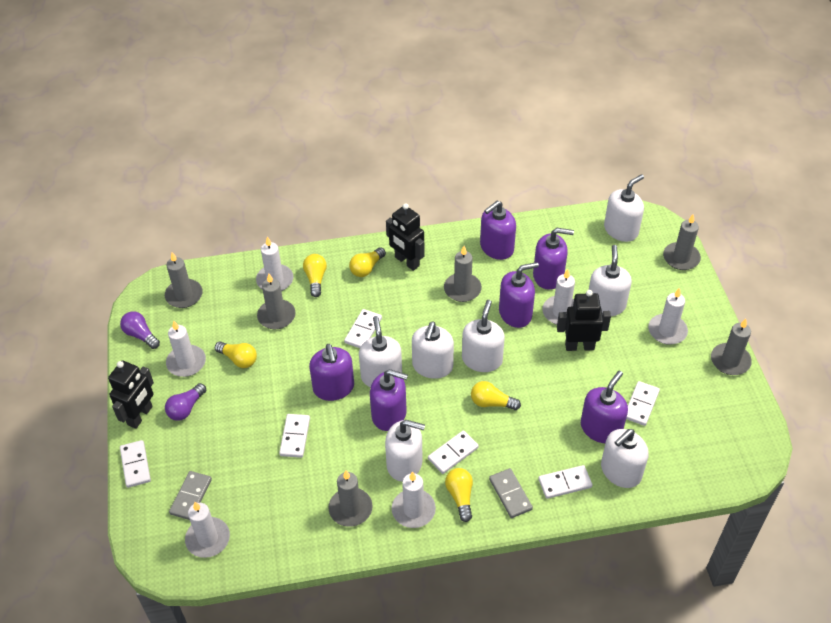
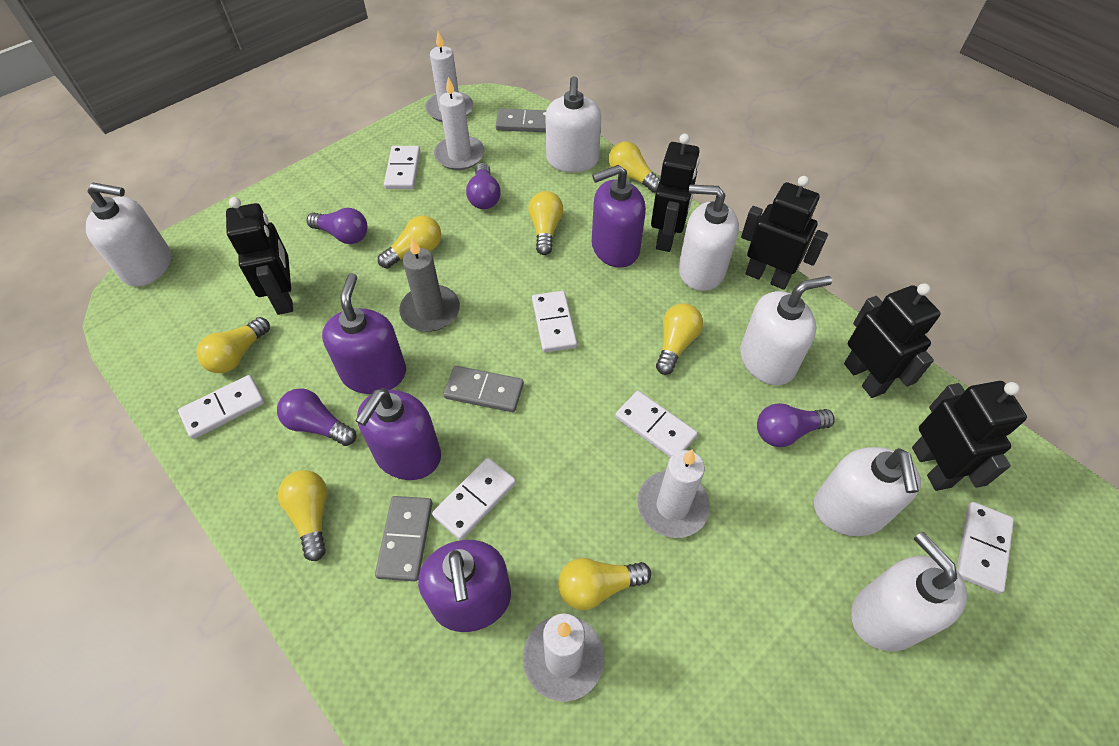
black robot: [108,361,154,429] [386,203,424,271] [557,290,611,351] = 3 -> [226,197,293,315] [651,134,700,252] [741,176,828,290] [844,283,941,398] [912,381,1027,491] = 5
grey candle: [165,252,203,308] [257,274,296,329] [328,471,372,527] [444,246,482,302] [663,214,701,270] [711,319,752,375] = 6 -> [399,237,460,332] = 1
grey domino: [169,471,212,520] [489,468,533,518] = 2 -> [375,496,432,581] [443,366,524,412] [496,109,546,132] = 3
purple light bulb: [120,311,160,349] [165,383,206,421] = 2 -> [277,388,356,446] [307,208,368,244] [466,163,501,209] [757,403,835,447] = 4
purple soap dispenser: [309,344,354,401] [370,369,408,431] [480,201,516,260] [499,262,539,328] [533,228,574,290] [581,371,628,443] = 6 -> [322,273,406,394] [355,388,441,480] [418,540,511,632] [592,165,646,268] = 4
white candle: [166,321,206,377] [185,502,230,558] [256,237,293,291] [392,471,436,528] [542,269,575,325] [648,288,688,345] = 6 -> [425,31,473,122] [434,77,485,170] [523,613,604,702] [637,449,710,538] = 4
white soap dispenser: [359,316,402,387] [385,420,425,481] [412,322,454,379] [462,300,505,372] [589,245,632,316] [601,429,649,488] [604,174,644,242] = 7 -> [86,182,171,287] [545,76,601,173] [678,184,739,291] [740,276,832,385] [814,447,921,536] [851,532,967,651] = 6
yellow light bulb: [215,341,257,368] [303,254,327,297] [349,247,386,277] [445,468,473,522] [471,381,521,410] = 5 -> [197,317,270,373] [278,470,327,561] [378,216,441,268] [528,191,563,255] [558,558,651,610] [609,141,660,193] [656,303,703,375] = 7

